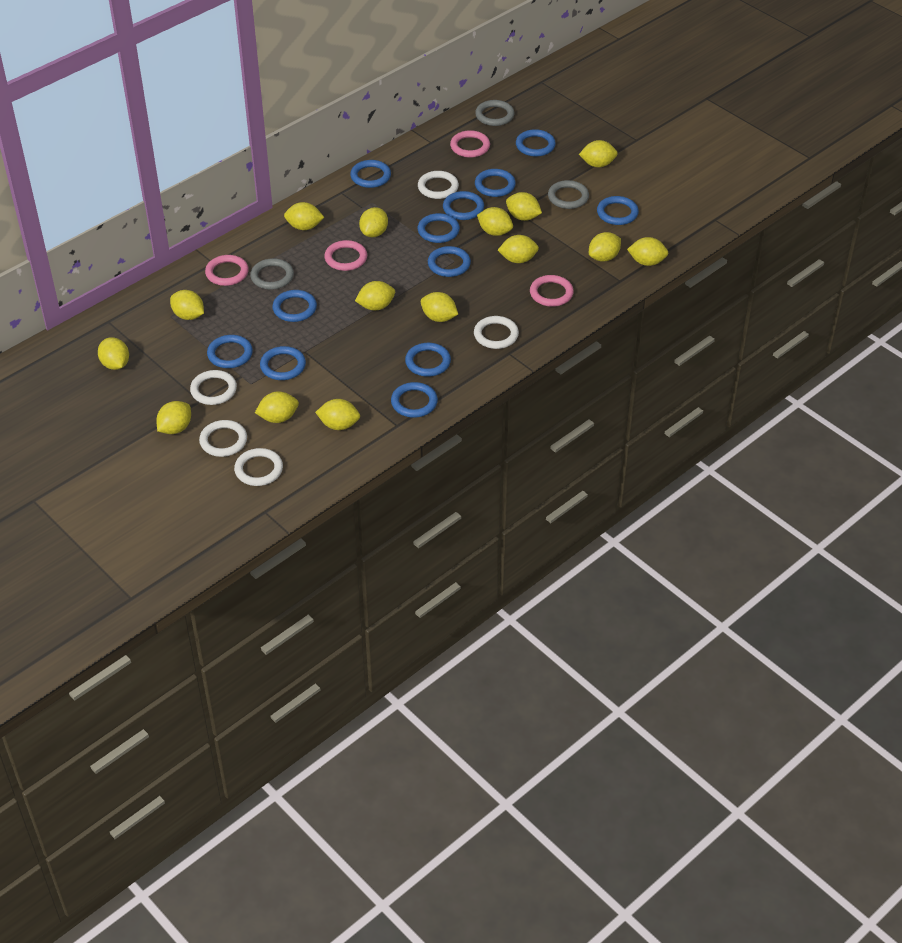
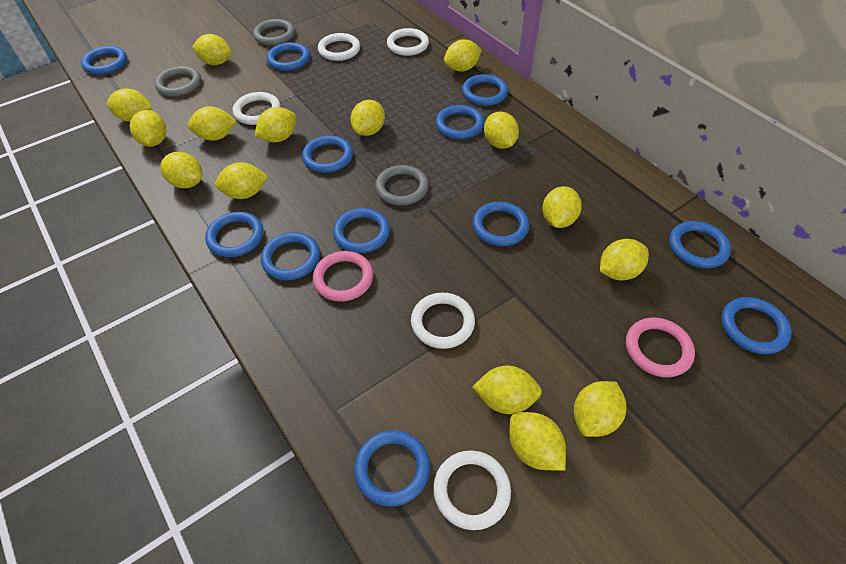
pink ring: [205,255,249,286] [324,240,367,271] [450,130,490,158] [530,275,574,307] = 4 -> [313,251,373,302] [626,318,695,378] = 2

